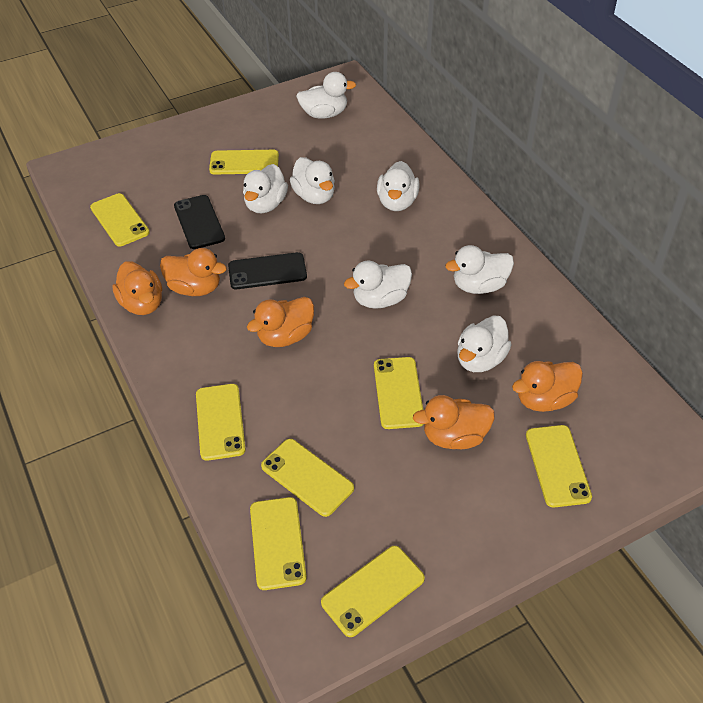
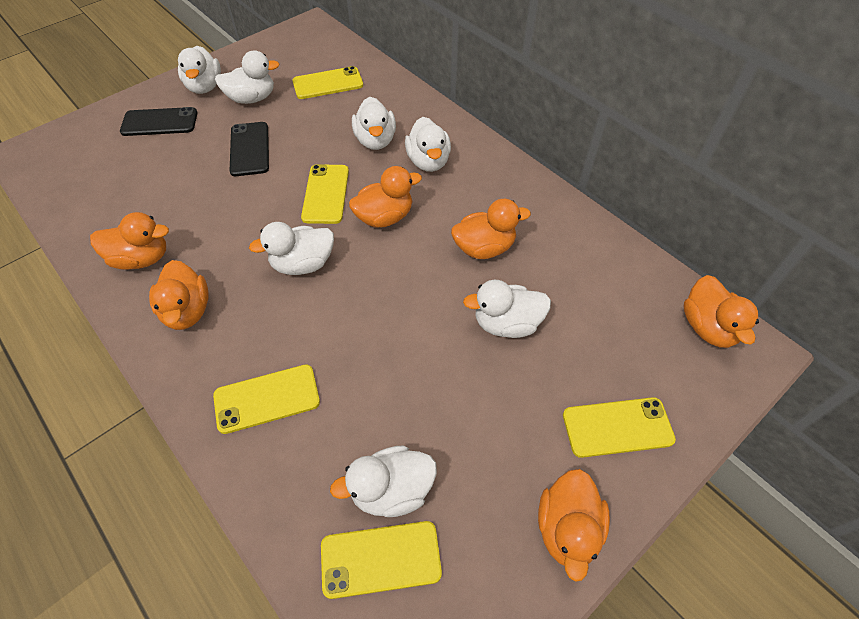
orange duck: [112,261,162,315] [160,248,227,296] [247,297,314,347] [413,395,495,449] [512,361,583,412] = 5 -> [90,212,169,270] [149,260,209,330] [349,166,422,228] [451,199,531,259] [538,469,610,582] [683,275,759,348] = 6
yellow phone: [90,193,150,246] [196,384,246,461] [209,150,279,174] [250,497,307,590] [261,439,354,517] [321,546,425,637] [374,357,424,429] [526,425,592,508] = 8 -> [213,364,320,434] [292,66,363,99] [301,164,349,224] [321,521,442,599] [563,397,676,458] = 5

